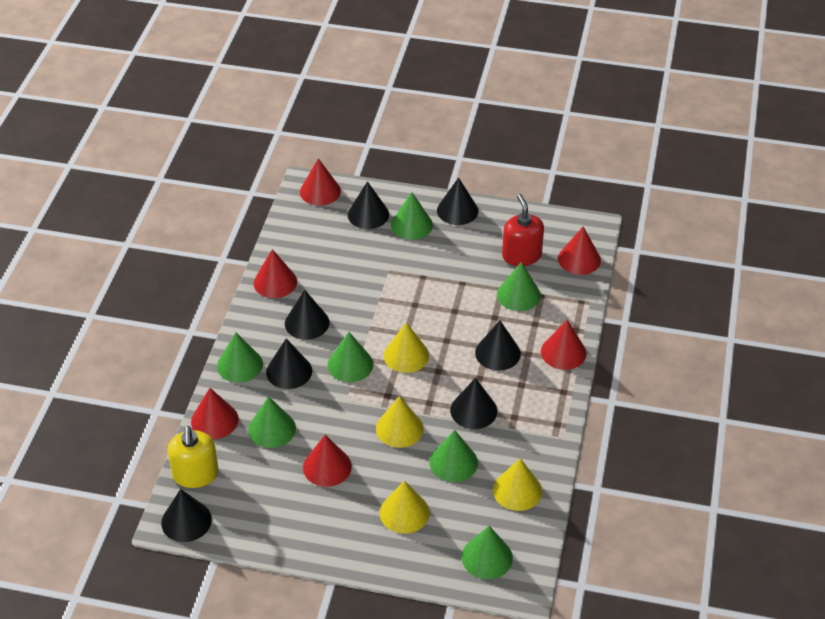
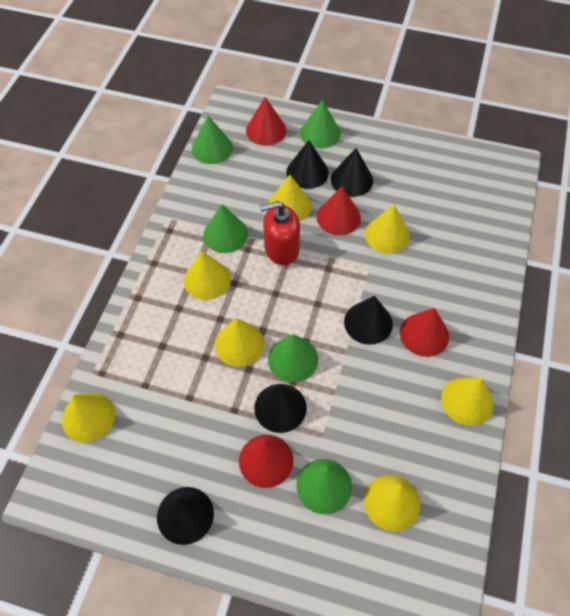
black cone: [161,489,212,542] [266,339,312,389] [285,290,329,340] [348,181,389,229] [437,177,478,225] [450,378,497,429] [475,321,521,371] = 7 -> [157,487,214,545] [254,384,307,433] [286,140,329,189] [331,148,373,197] [344,296,393,345] = 5
green cone: [217,332,263,383] [248,396,296,448] [328,332,373,382] [391,192,433,240] [429,430,478,482] [462,526,513,579] [497,262,541,311] = 7 -> [192,116,233,164] [203,204,248,253] [268,334,318,383] [296,459,352,514] [300,100,341,149] = 5
red cone: [191,388,239,439] [254,249,297,298] [300,158,341,206] [303,435,352,487] [541,320,587,370] [558,227,601,275] = 6 -> [239,435,293,488] [246,97,287,146] [317,186,361,235] [400,308,449,357] = 4
yellow cone: [376,396,423,448] [380,481,430,534] [384,322,429,373] [493,458,542,511] = 4 -> [62,393,115,443] [184,251,231,300] [215,318,264,367] [268,175,312,222] [364,475,420,532] [365,205,410,254] [441,377,494,426] = 7
yellow soap dispenser: [168,426,219,488] = 1 -> none = 0

